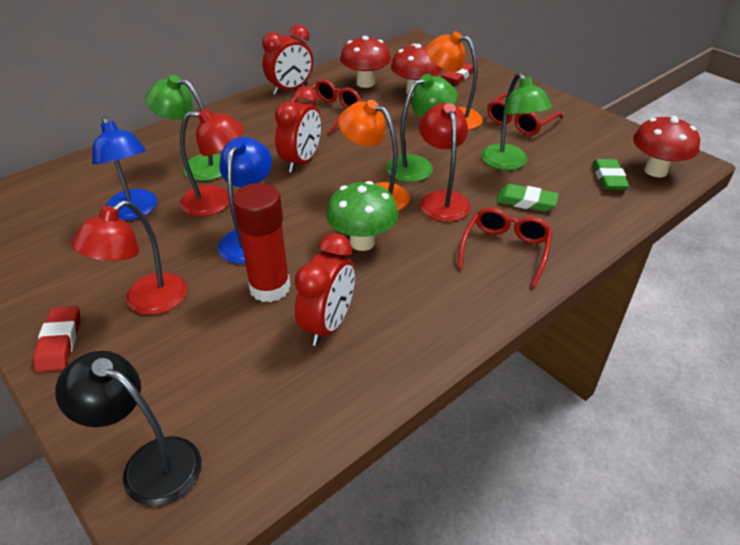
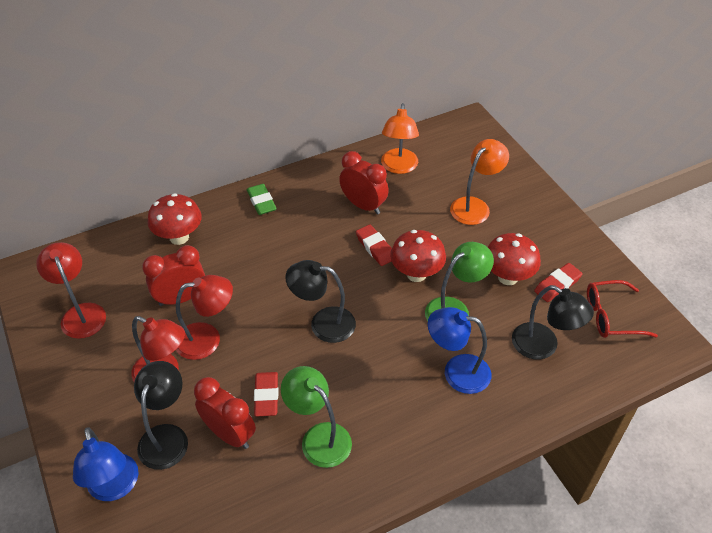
black lamp: [55,351,201,506] = 1 -> [134,361,188,470] [285,260,356,343] [512,285,594,360] = 3
green eraser: [496,184,559,212] [592,159,629,190] = 2 -> [247,184,277,215] = 1
green lamp: [145,75,222,181] [386,74,457,182] [481,73,552,170] = 3 -> [281,366,352,468] [425,242,494,321] = 2
green mushroom: [326,181,398,251] = 1 -> none = 0
red eraser: [33,306,81,372] [441,63,474,84] = 2 -> [254,372,278,417] [356,224,392,266] [534,263,583,302] = 3
red glasses: [291,79,362,134] [458,207,553,287] [487,93,563,135] = 3 -> [587,280,658,338] = 1
red glue stick: [233,183,290,302] = 1 -> none = 0

